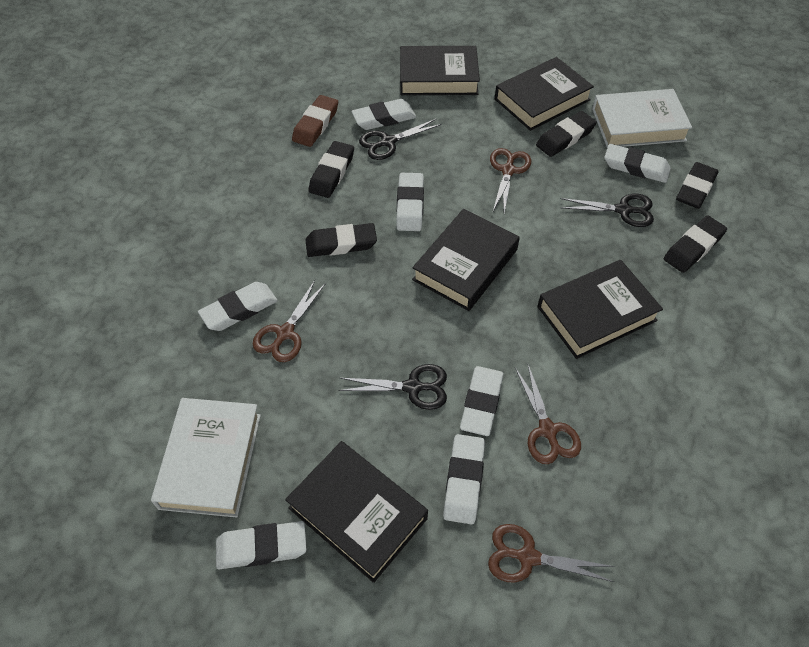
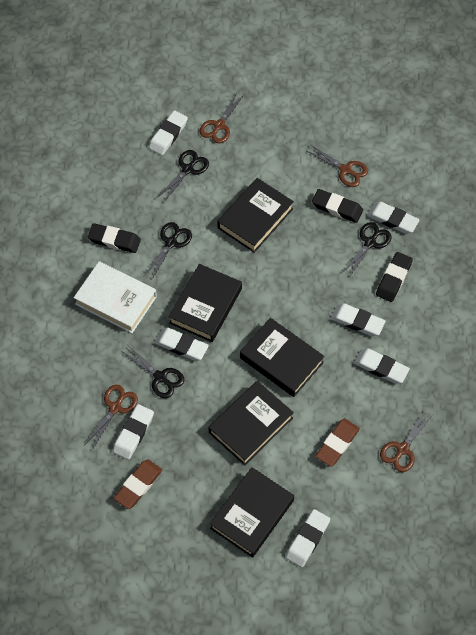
black eraser: [305,223,377,257] [308,141,354,198] [536,111,597,157] [664,216,727,273] [676,162,719,209] = 5 -> [88,223,141,253] [312,189,363,223] [376,252,413,302] = 3
black scissors: [338,364,447,410] [359,118,442,160] [560,194,654,227] = 3 -> [123,345,184,398] [144,222,192,281] [157,150,209,202] [341,222,392,277] = 4
brown eraser: [292,95,338,147] = 1 -> [114,460,162,509] [315,419,360,467] = 2
white book: [151,398,261,518] [592,89,692,148] = 2 -> [74,261,157,333] = 1

